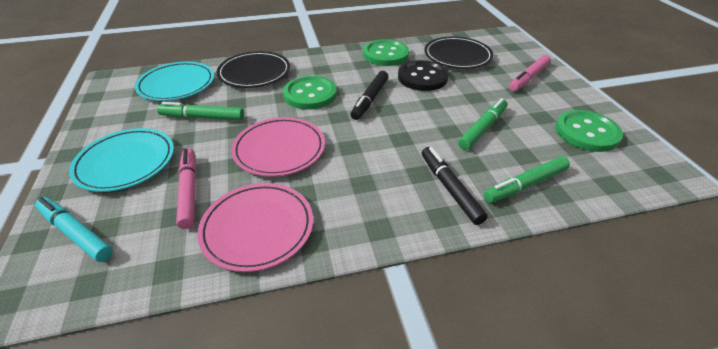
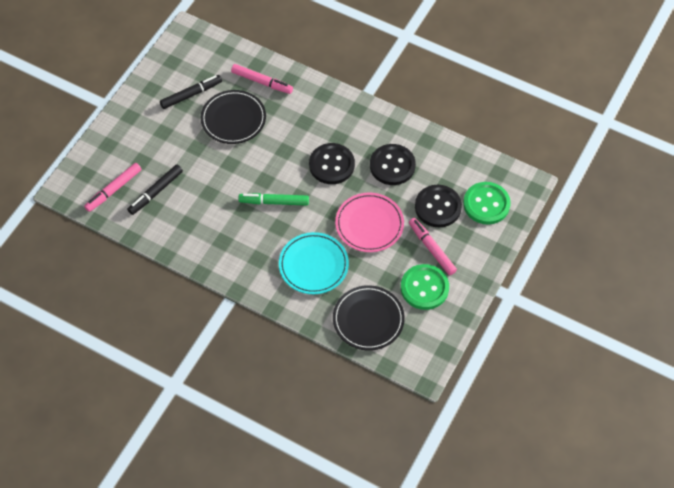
black button: [398,60,449,91] = 1 -> [309,143,355,184] [370,144,416,185] [415,185,462,227] = 3
green button: [283,76,337,110] [363,39,409,66] [555,110,623,152] = 3 -> [401,264,449,310] [463,182,511,225] = 2
green marker: [157,102,244,120] [458,98,507,150] [484,156,570,203] = 3 -> [239,193,309,206] = 1
pink marker: [176,148,197,229] [509,55,551,91] = 2 -> [84,163,142,212] [231,64,293,94] [409,218,457,275] = 3
pink plate: [197,183,313,272] [231,117,325,177] = 2 -> [335,193,404,252] = 1
turquoise marker: [35,197,113,262] = 1 -> none = 0
turquoise plate: [69,128,174,192] [135,61,214,101] = 2 -> [279,232,349,294] = 1

